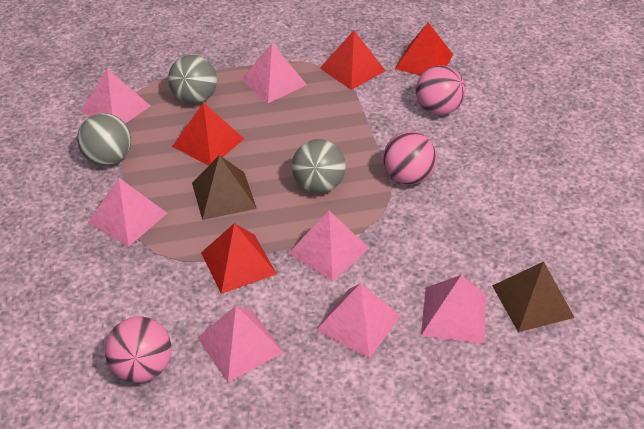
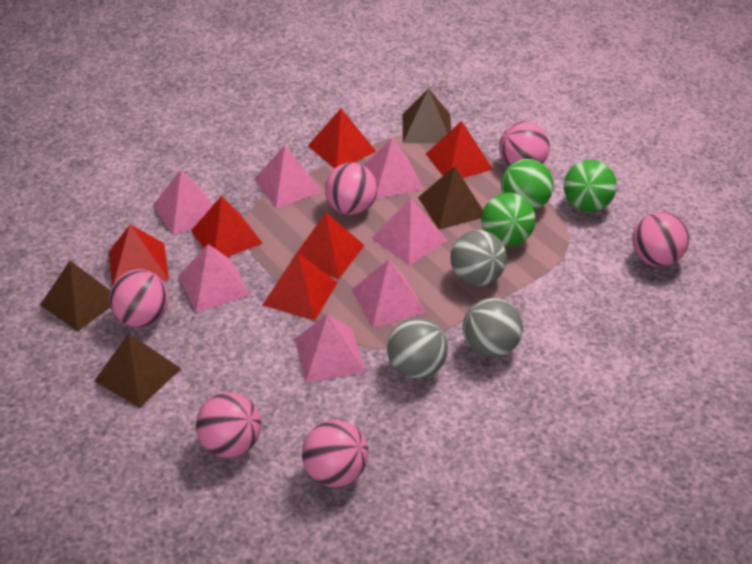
brown pyramid: [192,155,257,220] [492,262,575,332] = 2 -> [40,261,111,332] [94,333,181,408] [403,88,451,143] [418,166,483,230] = 4
green ball: none = 0 -> [481,193,536,247] [501,159,553,210] [564,160,617,212] = 3
pink ball: [105,317,172,383] [383,131,437,185] [416,65,466,115] = 3 -> [109,269,169,327] [196,393,261,458] [302,420,368,487] [325,163,377,215] [499,122,550,167] [632,212,689,267] = 6
red pyramid: [172,102,244,166] [201,223,277,294] [320,30,386,90] [395,23,453,76] = 4 -> [109,224,169,285] [191,196,263,257] [263,252,337,321] [290,213,364,279] [308,109,377,169] [426,121,493,178] = 6

